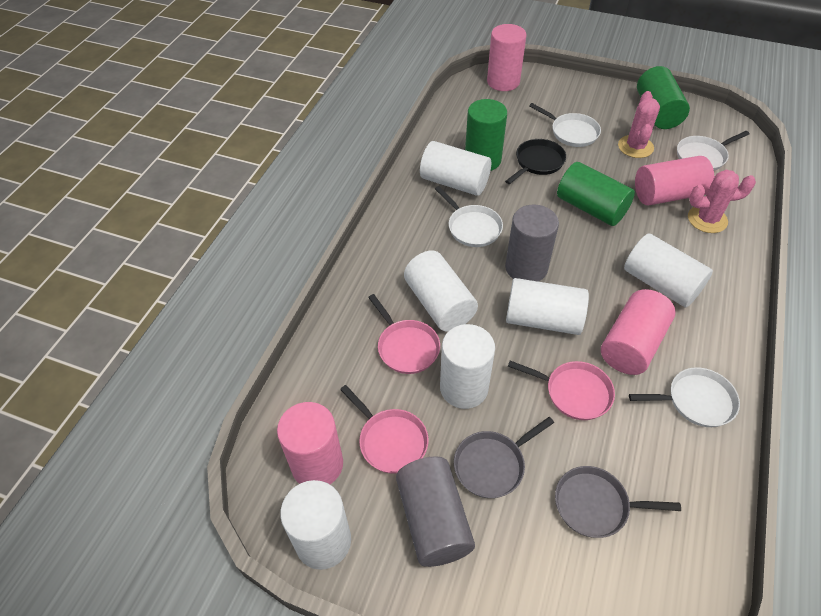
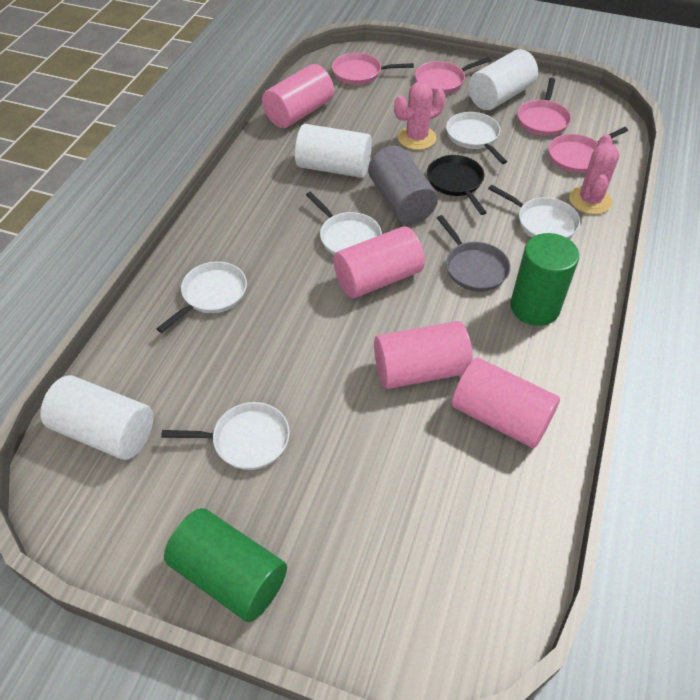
green cylinder: [465,99,507,171] [557,162,635,226] [637,66,690,129] = 3 -> [164,508,287,622] [510,233,579,326] = 2
grey cylinder: [396,456,475,567] [505,205,559,282] = 2 -> [368,146,438,225] = 1
grey pan: [454,417,554,498] [555,466,681,538] = 2 -> [437,215,510,292] = 1
pink pan: [340,385,429,474] [368,294,440,374] [508,361,615,420] = 3 -> [332,53,414,85] [415,57,491,94] [518,78,571,136] [548,127,628,173] = 4
white cylinder: [280,480,351,570] [404,250,478,332] [420,141,491,196] [440,324,495,409] [506,278,589,335] [624,234,713,307] = 6 -> [40,375,153,460] [295,124,372,178] [468,49,538,110] = 3
white pan: [435,186,503,247] [529,103,601,147] [629,367,740,427] [677,131,750,171] = 4 -> [157,262,247,333] [161,402,290,470] [306,192,382,255] [446,112,507,164] [488,185,580,239] = 5

